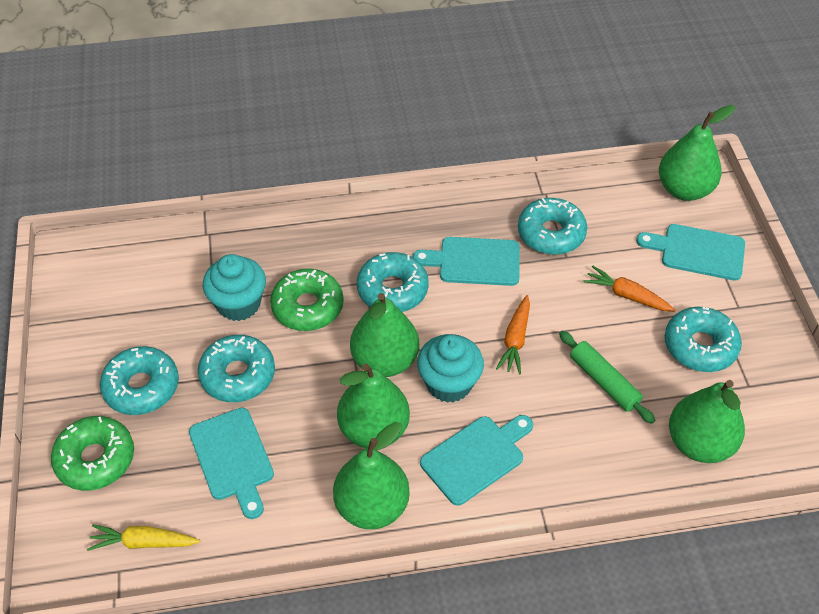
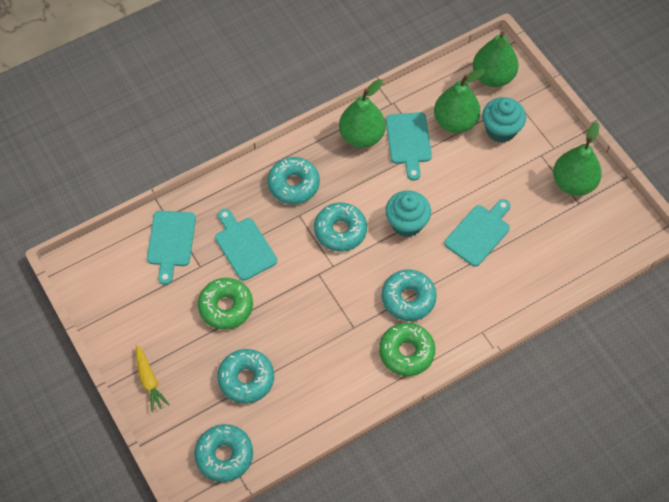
green pear: [333,422,410,529] [337,364,410,448] [350,293,419,377] [659,105,735,201] [669,380,745,463] = 5 -> [339,79,386,148] [434,68,485,133] [473,31,519,87] [553,122,602,196] = 4
green rolling pin: [559,331,655,424] = 1 -> none = 0
orange carrot: [496,295,530,374] [583,265,675,312] = 2 -> none = 0

